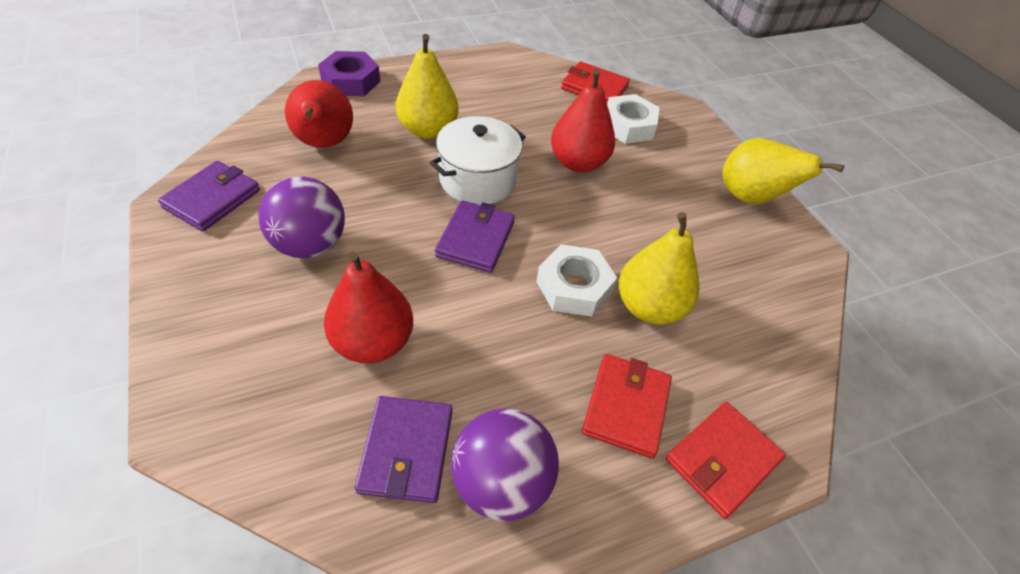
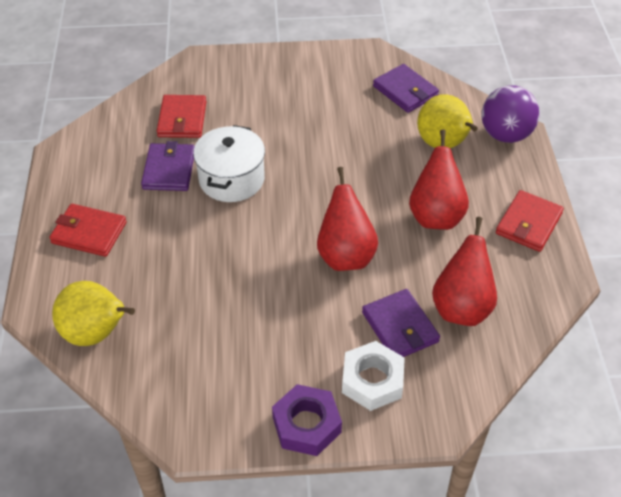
purple ball: [258,176,345,258] [451,408,559,521] = 2 -> [481,85,540,143] = 1
white nut: [536,244,617,317] [607,94,660,144] = 2 -> [342,341,405,411] = 1
yellow pear: [396,34,459,139] [619,212,700,324] [722,138,844,205] = 3 -> [52,281,135,346] [417,95,478,148] = 2

